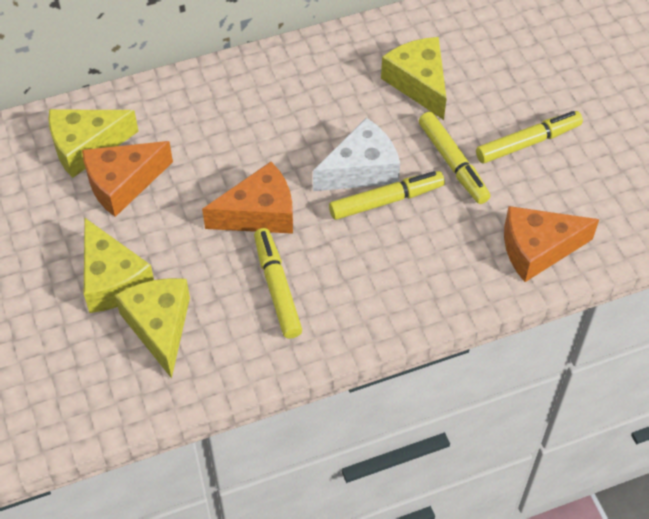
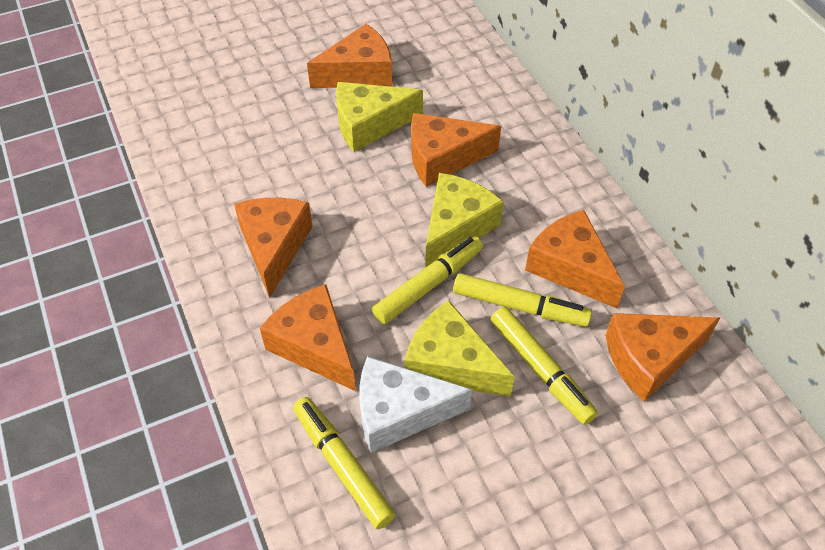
orange cheese: [82,141,173,217] [202,162,293,234] [504,206,599,282] = 3 -> [234,198,312,298] [260,284,356,391] [307,24,392,88] [411,113,501,187] [525,210,625,308] [606,313,720,402] = 6
yellow cheese: [48,109,139,178] [84,218,154,313] [115,278,190,379] [381,37,447,120] = 4 -> [336,82,423,152] [405,300,515,397] [425,173,504,268] = 3

